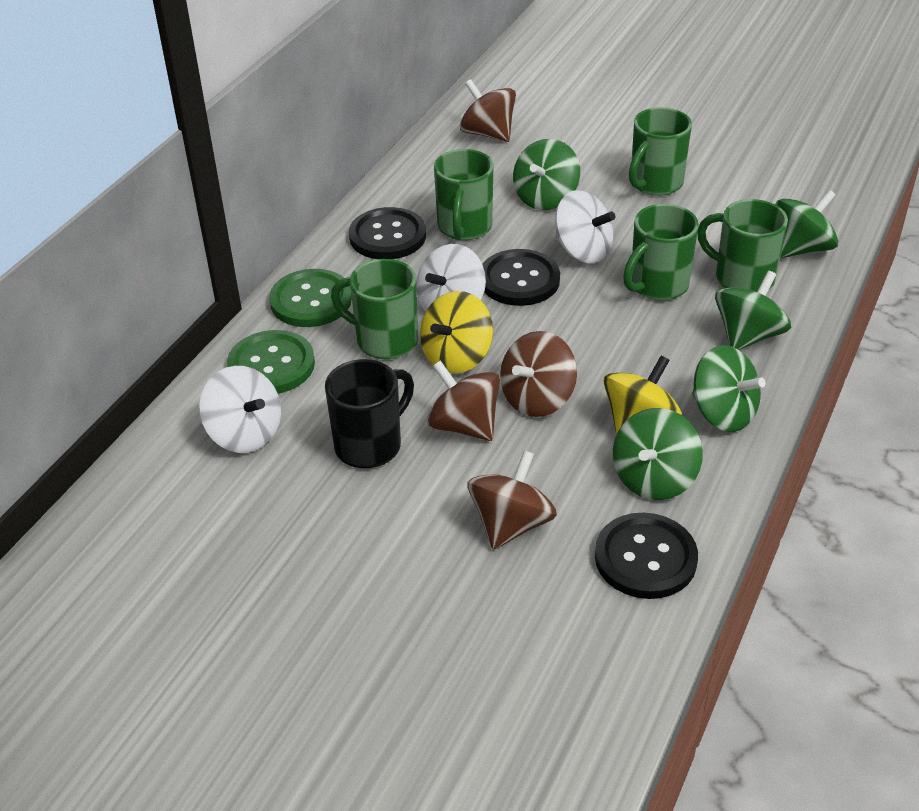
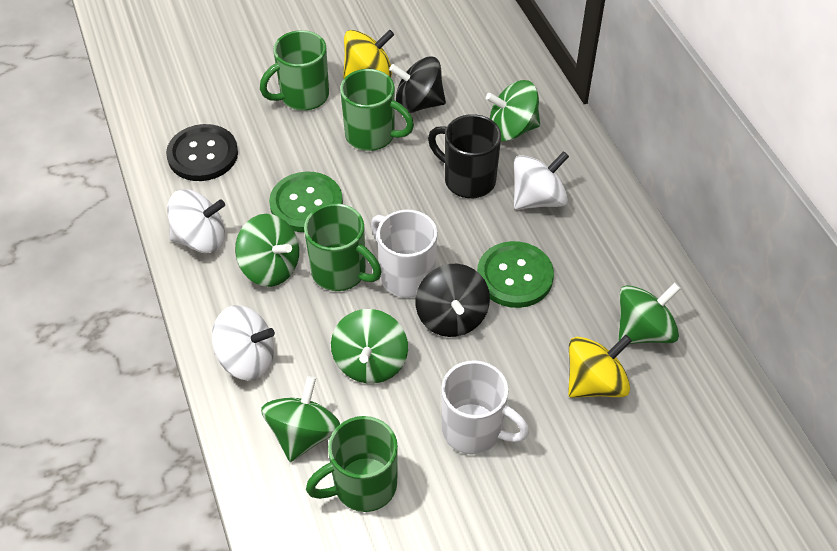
black button: [349,207,426,259] [482,249,560,306] [595,512,698,599] = 3 -> [166,124,238,181] = 1
black spinning top: none = 0 -> [389,56,446,113] [416,264,490,337] = 2
brown spinning top: [427,360,500,441] [460,79,516,142] [468,450,557,549] [500,331,577,417] = 4 -> none = 0
green mug: [331,259,418,359] [434,149,494,240] [623,204,699,301] [629,107,692,196] [697,199,788,292] = 5 -> [260,30,329,111] [304,203,381,291] [306,416,398,512] [340,69,414,151] = 4
white mug: none = 0 -> [371,210,437,298] [441,360,529,455] = 2

